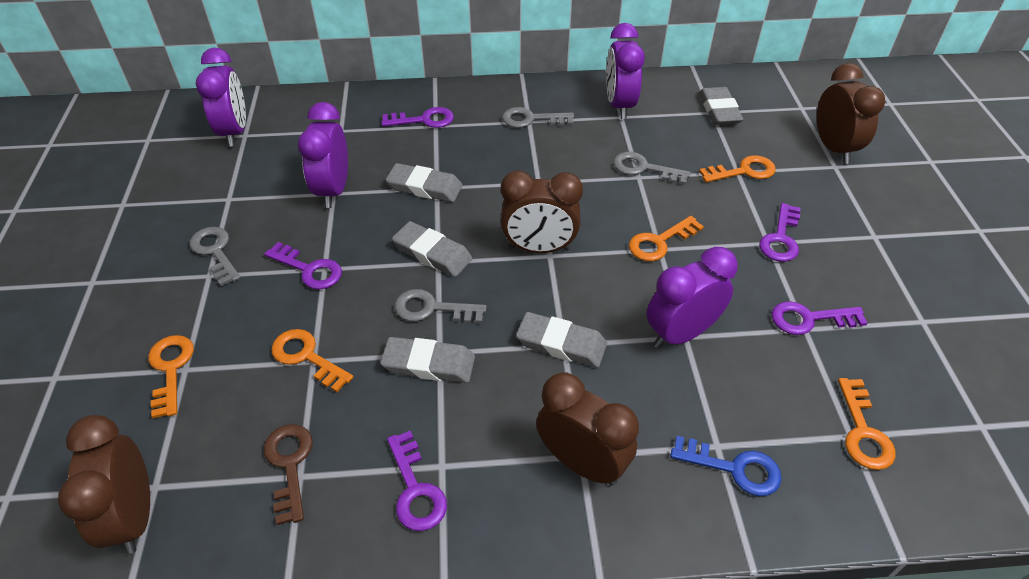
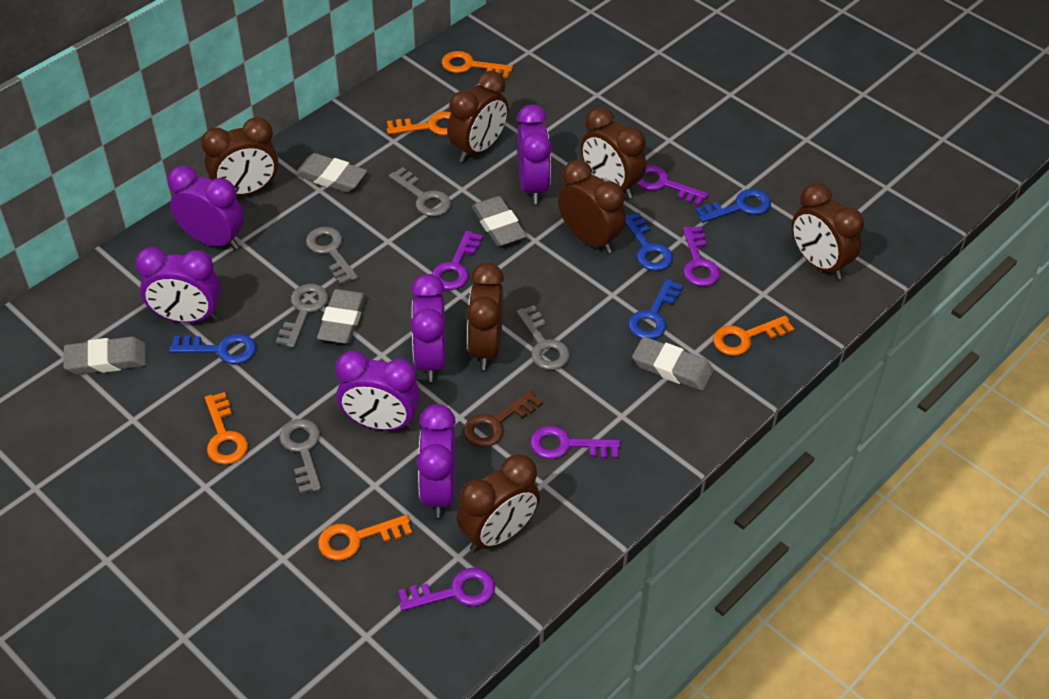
blue key: [670,436,782,496] = 1 -> [169,334,256,364] [625,212,673,271] [628,279,683,339] [695,189,771,223] = 4
brown clock: [58,415,150,554] [501,170,583,253] [536,372,639,486] [817,63,885,164] = 4 -> [201,117,278,196] [447,71,508,162] [457,454,540,552] [466,263,504,370] [558,160,626,254] [581,107,646,199] [792,183,864,280] = 7
grey key: [189,227,241,286] [395,289,486,323] [502,107,574,128] [613,152,691,185] = 4 -> [276,284,328,348] [279,419,321,494] [306,227,358,284] [389,167,451,217] [517,305,570,370] = 5
purple clock: [196,48,246,147] [298,102,348,208] [606,23,645,119] [647,247,738,348] = 4 -> [135,247,221,323] [168,165,244,250] [335,351,420,430] [411,274,446,382] [417,404,456,518] [517,104,552,204] = 6

